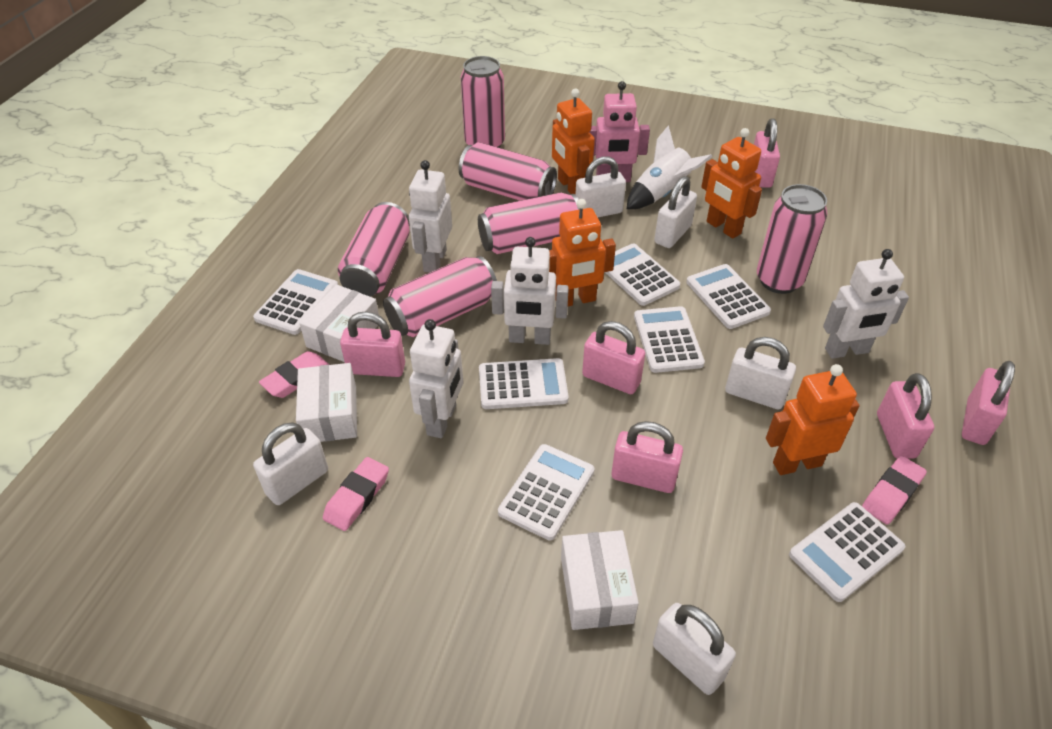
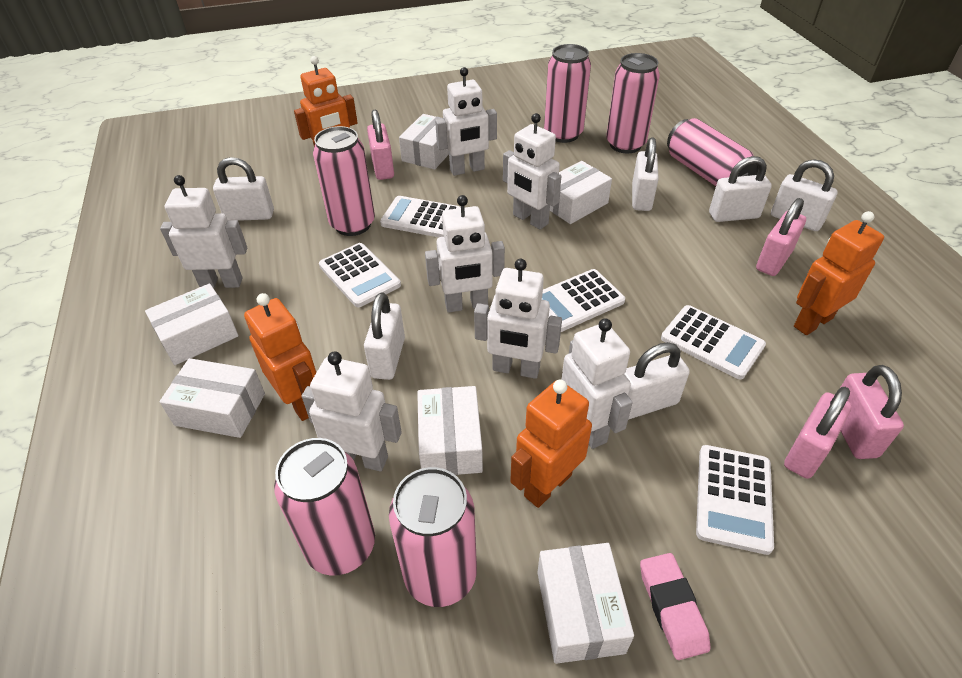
pink eraser: [259,351,329,398] [323,457,389,531] [862,456,927,525] = 3 -> [640,553,711,660] = 1
pink padlock: [340,311,405,377] [582,321,645,394] [611,421,683,493] [754,118,780,188] [877,373,934,459] [962,361,1015,445] = 6 -> [367,109,394,180] [756,198,806,276] [784,387,852,479] [839,365,904,459] = 4
pink robot: [590,81,650,182] = 1 -> none = 0
white box: [296,363,357,442] [299,285,379,362] [561,530,639,630] = 3 -> [145,283,238,365] [160,358,265,438] [399,114,449,170] [417,386,483,475] [537,543,634,664] [550,161,612,224] = 6
white calculator: [253,269,338,335] [479,358,569,409] [498,444,594,541] [605,244,680,306] [634,306,705,373] [686,264,771,329] [789,502,905,602] = 7 -> [319,243,401,307] [380,196,461,237] [542,269,625,332] [661,305,766,379] [696,445,774,555] = 5
white padlock: [253,422,328,505] [575,156,626,217] [653,603,736,695] [654,176,697,248] [725,337,796,410] = 5 -> [213,157,274,221] [364,292,405,380] [625,342,690,420] [632,137,659,211] [709,156,772,222] [771,159,838,231] = 6
white robot: [409,160,452,273] [409,319,463,438] [491,237,569,345] [823,249,909,359] = 4 -> [160,175,247,288] [302,351,402,471] [425,195,505,313] [435,67,497,176] [474,259,562,379] [503,113,561,230] [561,318,633,449] = 7
white rocket: [627,125,712,209] = 1 -> none = 0

